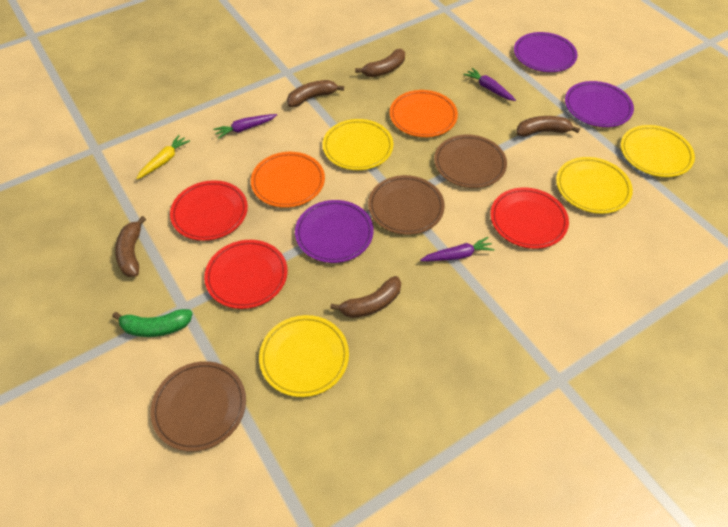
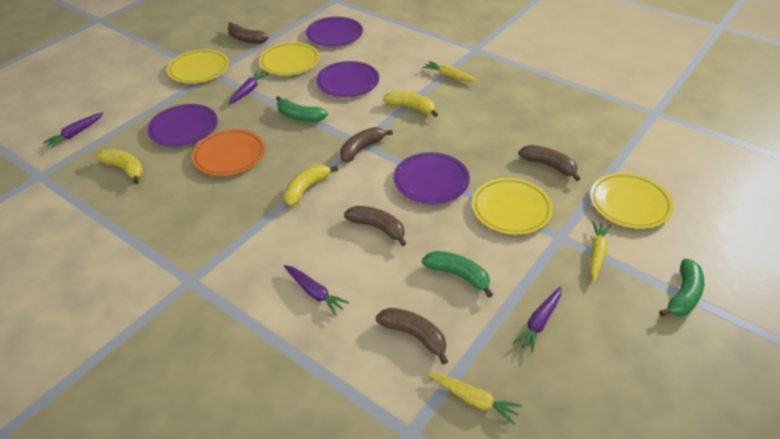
brown plate: [150,361,246,451] [368,175,445,235] [434,134,507,188] = 3 -> none = 0
green banana: [112,309,193,337] = 1 -> [276,96,328,122] [422,251,493,298] [659,259,704,316] = 3
orange plate: [251,152,325,208] [390,90,458,137] = 2 -> [192,129,265,176] = 1
purple carrot: [213,114,277,139] [420,237,495,261] [463,68,516,101] = 3 -> [43,112,104,148] [229,71,268,104] [284,265,349,315] [513,287,561,353] = 4
purple plate: [295,200,374,263] [514,32,578,72] [565,81,634,127] = 3 -> [147,104,218,146] [306,17,363,46] [316,61,379,97] [393,152,470,204] = 4
red plate: [170,180,248,241] [204,240,287,309] [490,188,569,249] = 3 -> none = 0
yellow banana: none = 0 -> [96,149,144,184] [284,165,338,206] [383,91,438,117] = 3
yellow carrot: [136,135,190,180] = 1 -> [422,61,478,82] [428,373,522,425] [590,221,611,282] = 3

